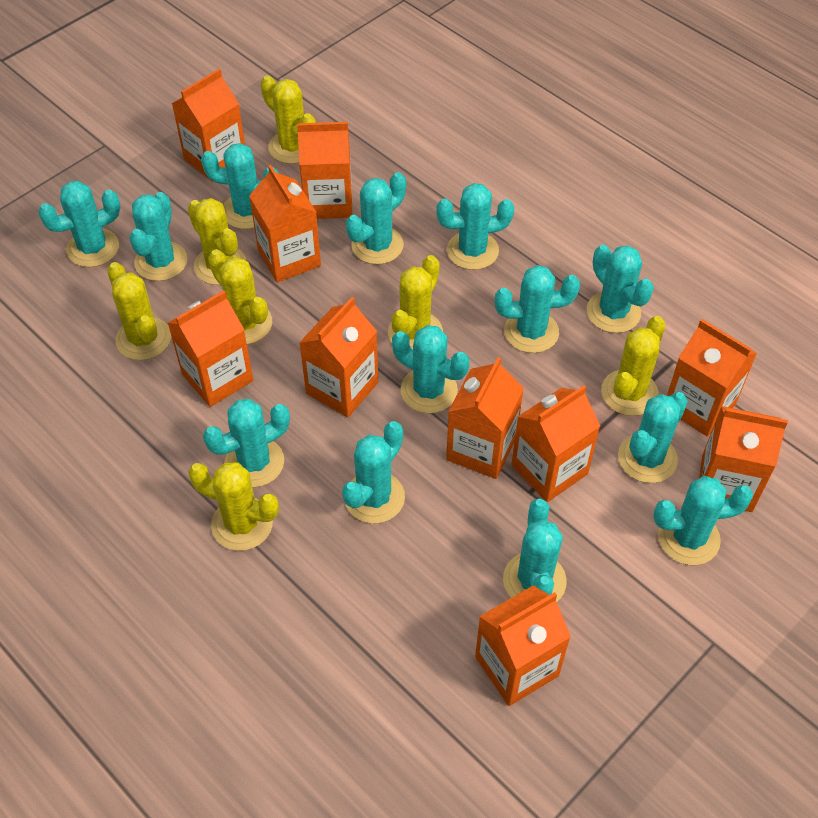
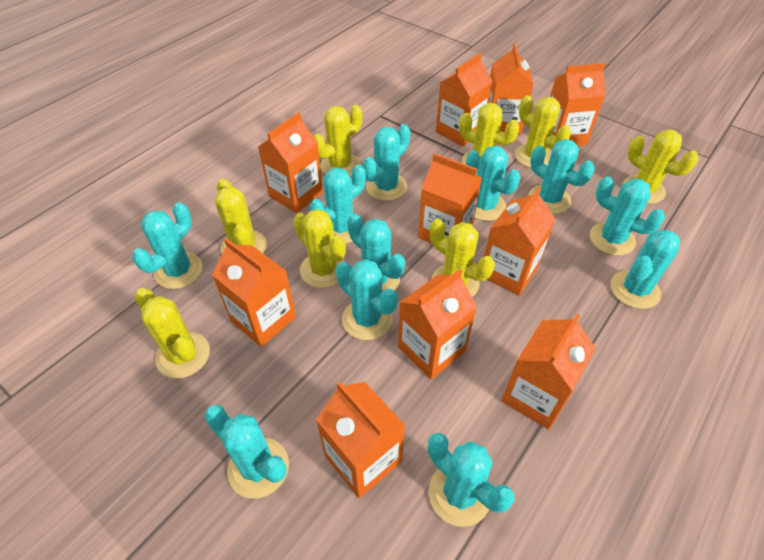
turquoise cactus: [38,181,120,267] [130,192,187,281] [201,143,279,229] [203,399,290,488] [342,421,405,524] [346,172,406,265] [392,325,469,414] [436,183,514,270] [495,265,580,353] [503,499,567,602] [587,245,654,333] [618,392,688,483] [653,476,753,565] = 13 -> [132,202,203,289] [204,405,289,499] [310,165,366,244] [336,259,398,340] [347,214,405,292] [363,124,410,201] [428,433,514,527] [466,146,521,221] [528,139,595,214] [590,177,665,256] [611,229,680,309] = 11
yellow cactus: [107,262,171,360] [188,198,246,285] [188,462,279,551] [208,249,272,344] [261,75,316,164] [388,255,443,349] [601,316,666,416] = 7 -> [135,288,210,378] [215,179,267,254] [293,209,346,288] [314,105,362,176] [430,219,495,297] [459,103,520,164] [515,95,571,168] [623,129,699,204] = 8

